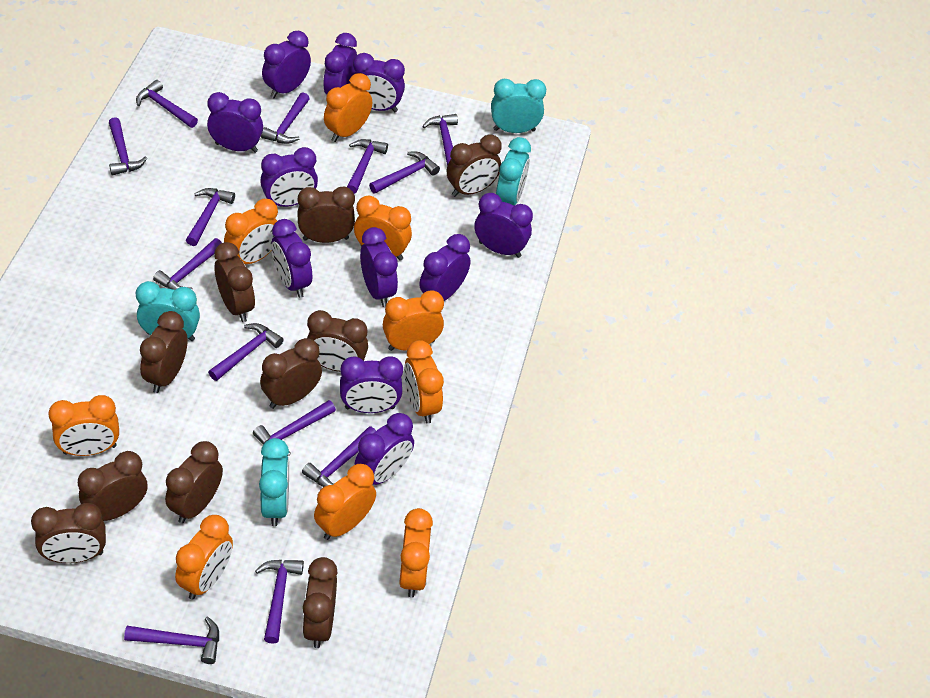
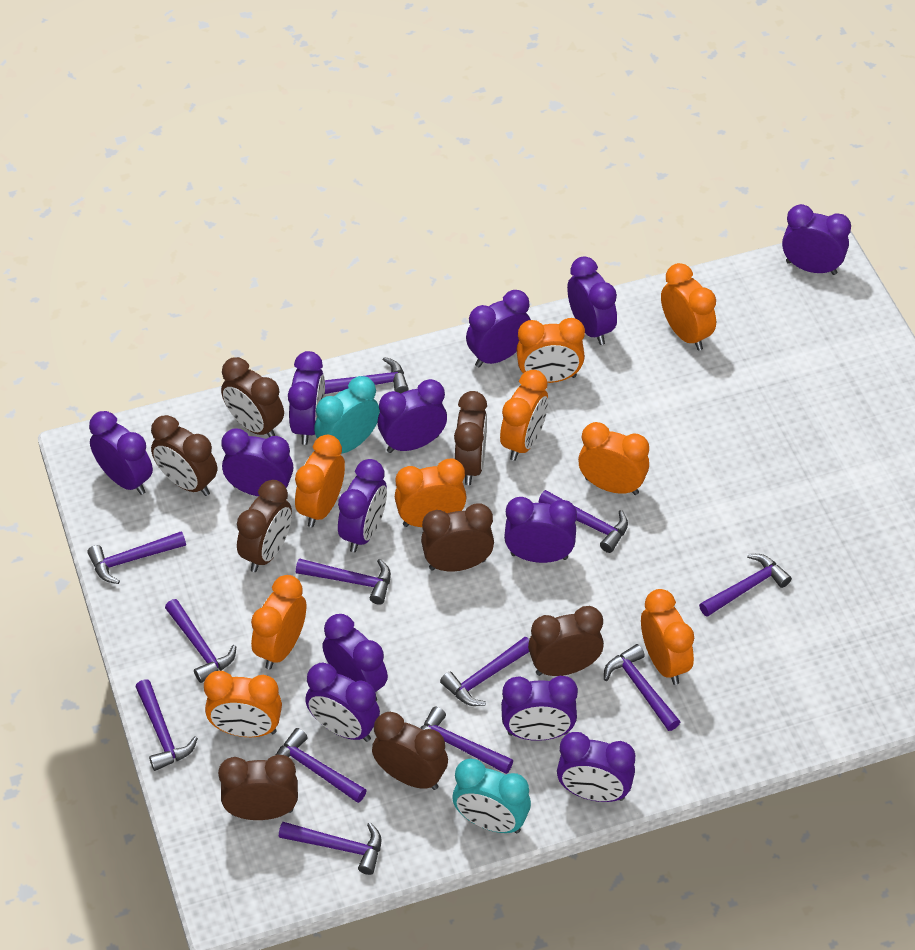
brown clock: [31,503,106,563] [78,451,147,521] [140,311,188,393] [165,441,223,524] [214,242,255,322] [260,338,322,409] [297,186,355,243] [302,557,338,648] [307,310,368,372] [447,134,501,197] = 10 -> [151,415,217,496] [218,755,298,820] [221,357,284,437] [237,480,292,572] [372,712,448,790] [421,503,494,572] [454,391,487,485] [528,606,604,676] = 8
purple clock: [207,92,263,153] [260,147,318,207] [262,31,311,98] [271,219,312,298] [323,33,357,94] [340,356,403,413] [353,53,405,112] [355,413,414,485] [360,227,398,307] [419,234,470,301] [475,193,533,258] = 11 -> [89,411,153,495] [221,428,293,496] [288,351,325,445] [305,663,380,742] [322,614,388,701] [338,459,387,552] [378,379,447,453] [466,290,531,367] [501,676,578,741] [504,497,577,563] [557,732,635,802] [567,256,617,345] [782,204,851,275] = 13
purple hammer: [109,117,147,175] [124,617,219,664] [136,80,198,128] [153,238,222,290] [186,188,235,246] [208,323,284,381] [253,400,336,455] [255,560,304,644] [261,93,310,144] [302,426,376,487] [347,139,388,194] [369,152,440,194] [422,114,458,166] = 13 -> [87,531,186,584] [136,679,198,771] [165,599,237,683] [276,728,367,803] [279,822,381,875] [296,558,391,605] [325,357,409,394] [421,707,513,774] [440,637,529,706] [539,490,628,553] [604,644,680,731] [699,554,792,617] = 12
turquoise clock: [136,281,200,341] [259,438,289,526] [491,79,546,133] [496,137,531,205] = 4 -> [314,376,380,454] [453,759,531,834] = 2

